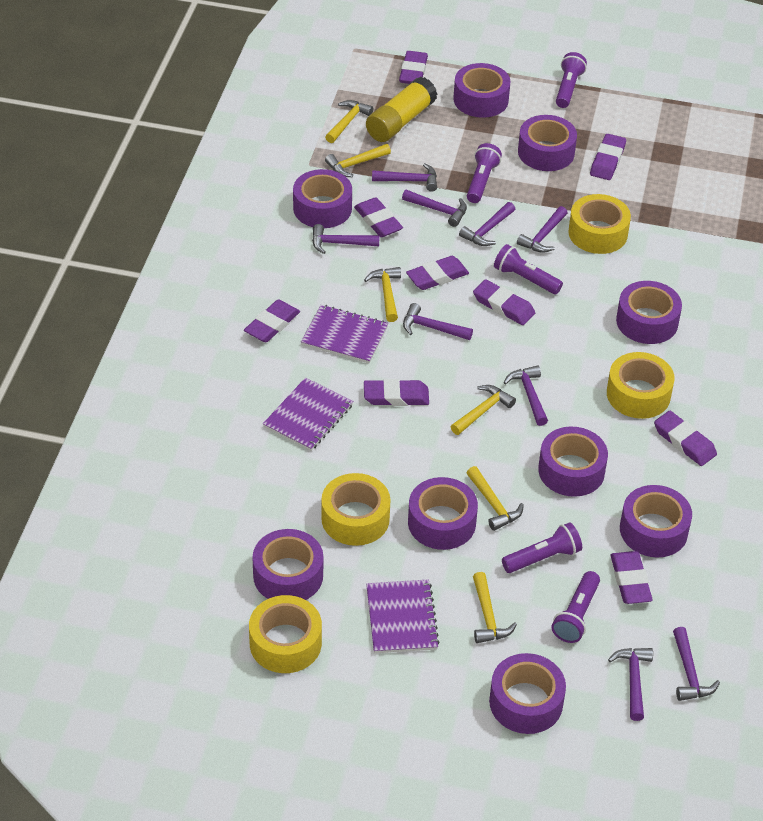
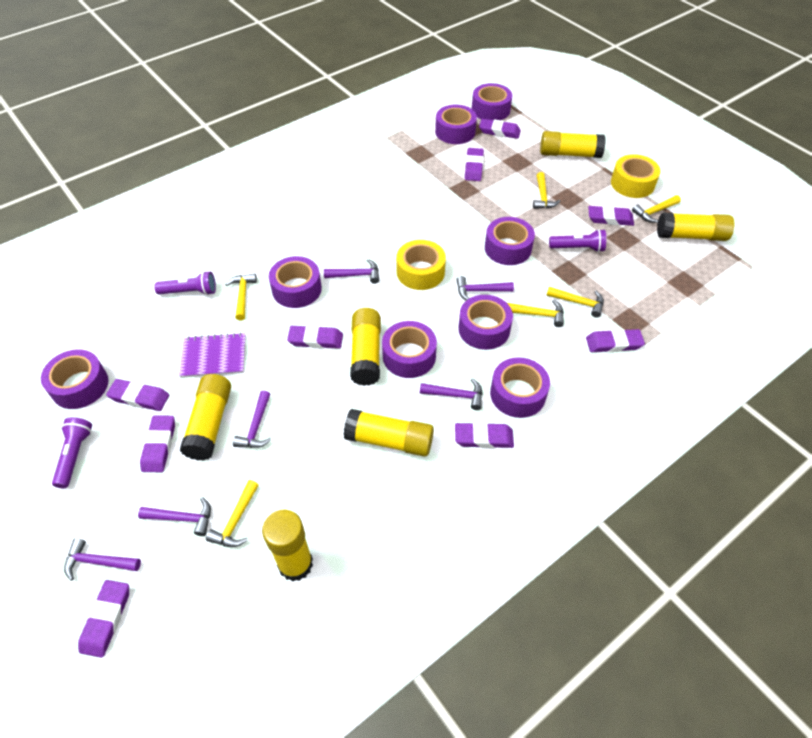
purple flashlight: [467,143,502,203] [494,244,563,294] [502,522,582,573] [552,571,600,643] [556,52,587,108] = 5 -> [52,417,92,488] [154,271,216,295] [549,229,606,252] = 3
purple hammer: [312,224,380,254] [372,163,437,192] [402,190,467,227] [403,303,473,340] [459,202,515,246] [504,365,548,426] [517,206,568,253] [608,648,653,721] [673,627,720,701] = 9 -> [64,538,141,581] [138,497,211,536] [233,390,271,448] [324,259,379,284] [420,378,483,410] [456,276,514,300] = 6
purple notebook: [263,377,353,451] [301,305,389,363] [366,579,440,653] = 3 -> [179,333,246,378] = 1
purple tape: [252,529,323,600] [293,169,352,228] [408,477,478,550] [453,63,511,118] [489,653,566,734] [518,115,577,171] [538,426,608,497] [616,281,682,344] [620,485,692,558] = 9 -> [41,349,109,409] [269,256,322,308] [382,321,437,378] [435,105,477,144] [458,295,513,350] [472,83,513,120] [485,217,535,265] [490,357,550,418] = 8
yellow glue stick: [366,77,437,142] = 1 -> [180,374,231,461] [262,510,313,582] [343,409,434,457] [350,308,381,386] [540,131,606,158] [657,212,734,241] = 6
yellow tape: [249,595,322,673] [321,473,391,546] [568,194,631,254] [607,352,675,419] = 4 -> [396,240,446,290] [611,154,661,198] = 2

